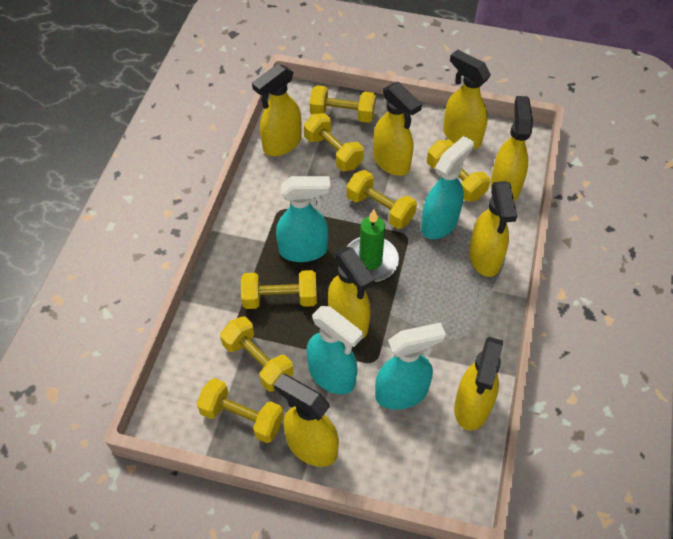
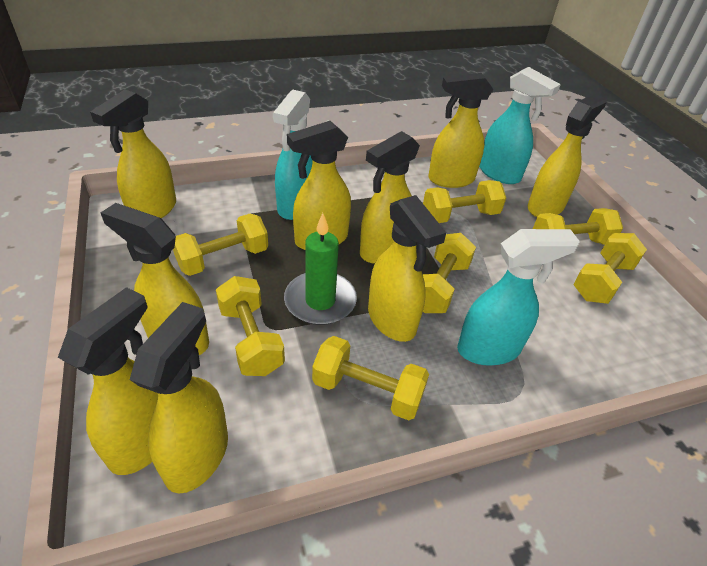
turquoise spray bottle: [276,176,331,262] [306,306,364,394] [375,322,446,410] [421,136,474,239] = 4 -> [273,89,313,220] [457,229,580,366] [479,67,561,184] = 3
yellow spray bottle: [252,64,301,156] [274,374,339,467] [328,246,375,339] [373,82,422,176] [443,50,491,149] [454,337,503,431] [469,181,517,277] [491,96,533,201] = 8 -> [58,287,158,475] [90,89,176,218] [101,203,209,355] [130,302,228,494] [287,121,351,250] [360,131,420,264] [368,195,446,342] [428,73,493,188] [528,94,607,217] = 9

